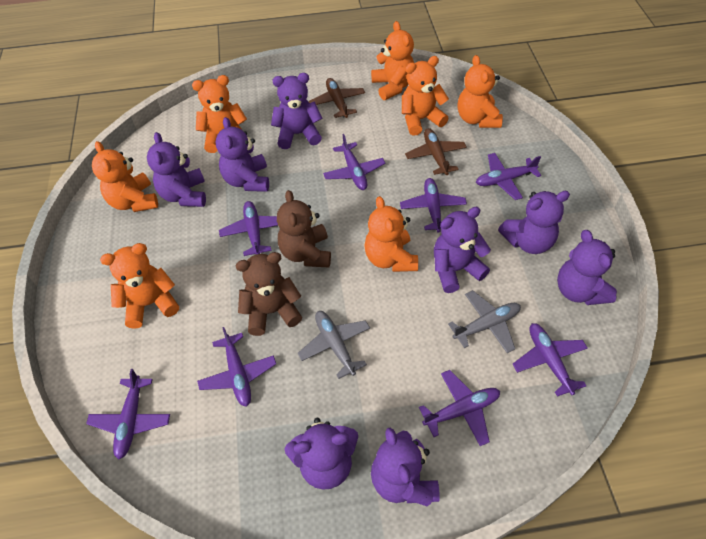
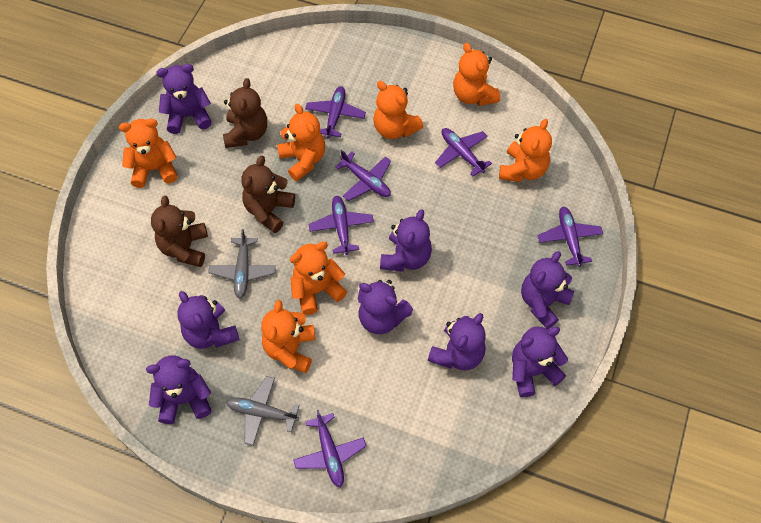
brown plane: [309,78,365,118] [405,128,467,175] = 2 -> none = 0
brown teddy bear: [235,252,302,336] [277,190,331,268] = 2 -> [151,196,208,267] [223,78,267,148] [241,156,295,233] = 3
purple plane: [86,369,170,460] [197,327,276,407] [219,201,278,256] [323,134,385,190] [400,178,467,233] [419,370,500,446] [476,153,541,200] [513,323,588,397] = 8 -> [293,410,366,487] [305,86,366,138] [309,196,374,255] [335,150,391,201] [435,128,492,177] [538,207,603,267] = 6

